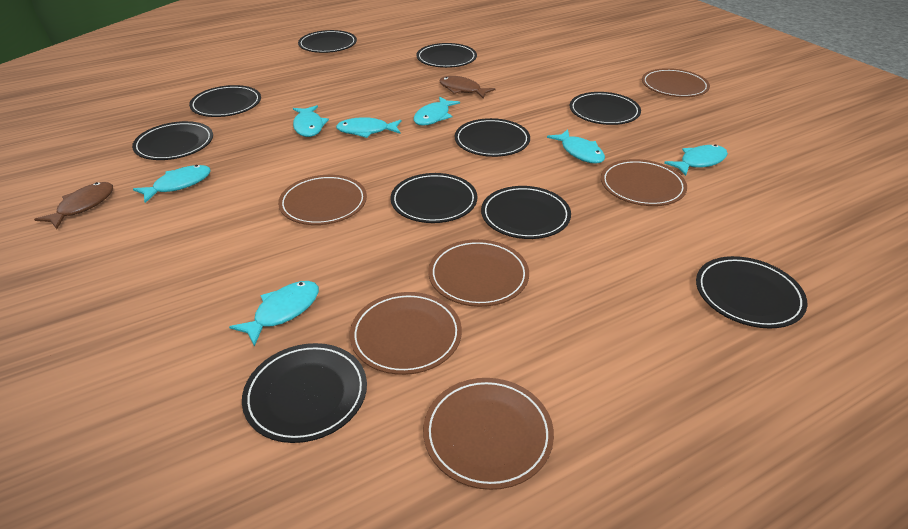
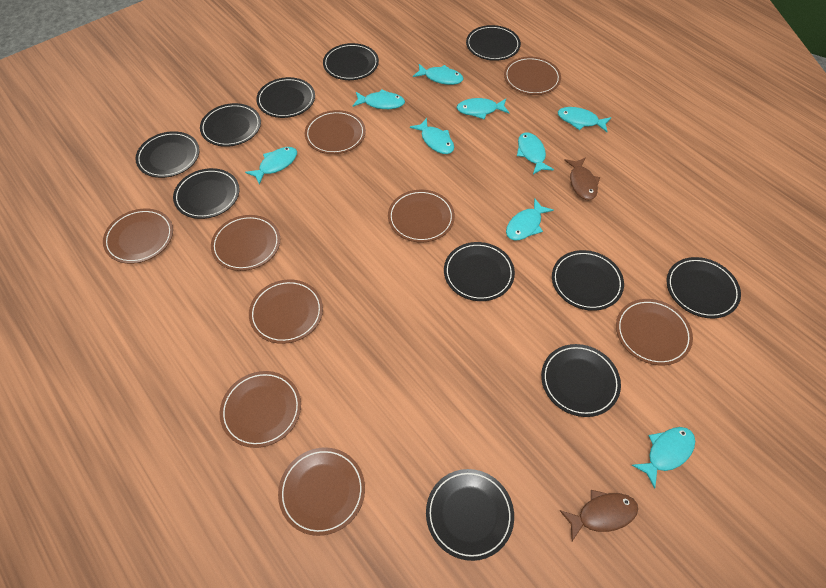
black plate: [132,121,213,160] [189,85,261,117] [242,343,367,443] [298,30,357,53] [391,173,478,223] [416,43,477,68] [455,118,530,157] [481,186,571,239] [570,92,641,125] [696,256,807,329] = 10 -> [135,131,200,178] [173,168,239,219] [200,103,261,147] [256,77,315,118] [323,43,379,80] [426,469,514,561] [444,242,515,301] [466,25,521,61] [541,344,621,417] [552,250,624,311] [667,257,741,318] = 11
brown plate: [278,175,367,225] [350,292,462,375] [423,378,554,490] [428,239,529,307] [601,159,687,206] [642,68,710,97] = 6 -> [103,209,173,264] [211,215,280,271] [220,371,301,448] [249,279,323,344] [278,447,365,536] [305,110,366,154] [388,190,455,243] [504,57,561,95] [616,299,693,365] = 9
turquoise fish: [133,165,211,203] [229,281,319,346] [293,105,329,137] [336,117,402,138] [414,96,460,126] [547,129,605,164] [664,144,728,176] = 7 -> [245,147,297,185] [353,89,405,109] [410,118,454,154] [413,64,463,85] [457,98,509,119] [506,198,554,240] [517,132,554,174] [558,107,611,132] [632,427,695,489] = 9

